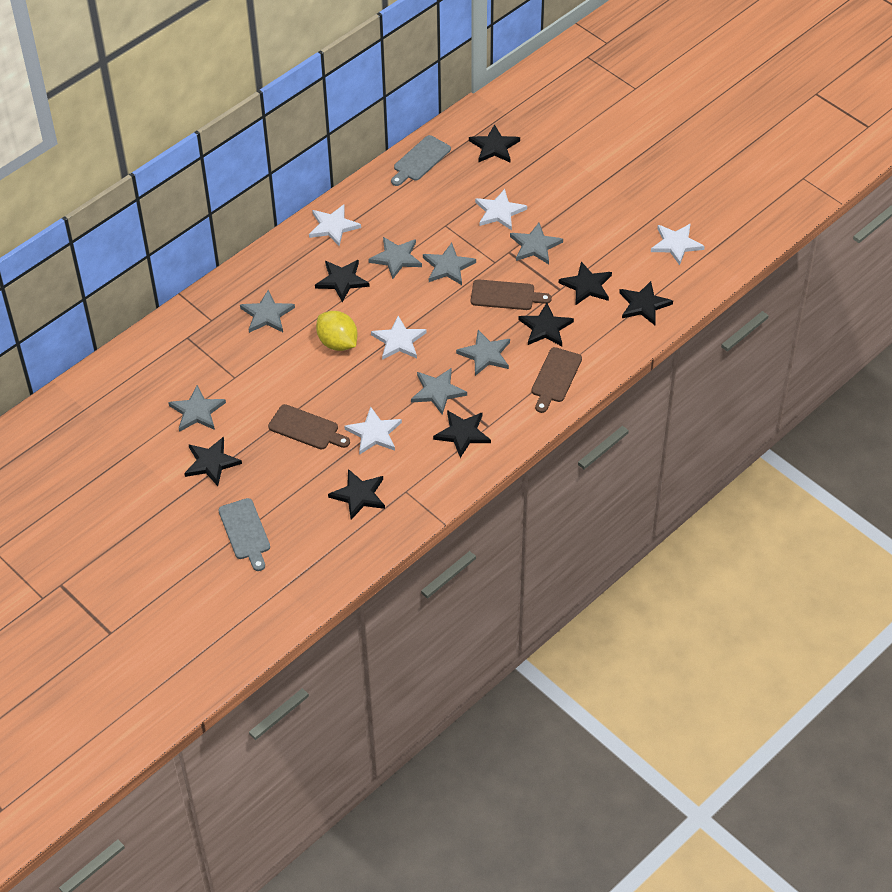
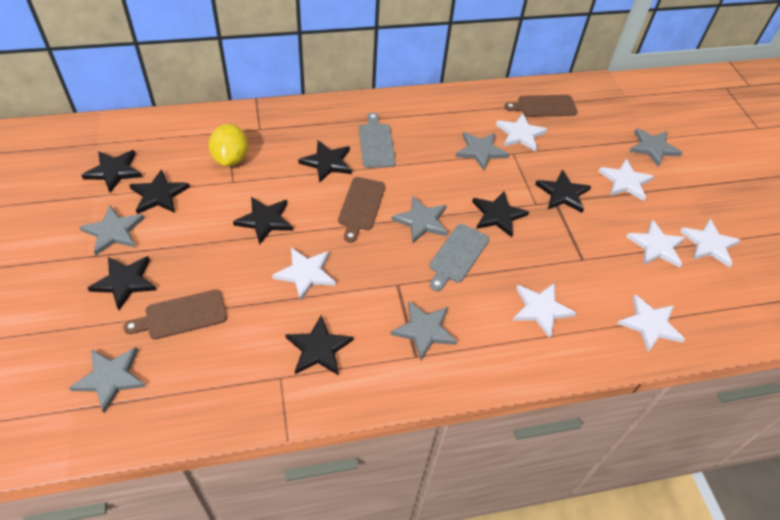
grey star: [168,385,226,432] [240,290,295,333] [368,237,422,279] [411,368,467,415] [423,243,476,285] [456,330,510,376] [510,223,563,264] = 7 -> [69,347,146,414] [79,205,145,256] [391,196,448,243] [391,301,458,360] [456,132,509,171] [629,128,683,167] = 6
white star: [309,205,361,246] [344,407,402,455] [371,316,427,360] [475,189,527,230] [651,223,705,265] = 5 -> [272,247,336,301] [496,114,548,152] [513,283,576,338] [598,159,654,201] [618,294,685,352] [626,220,686,268] [680,219,741,268] = 7

